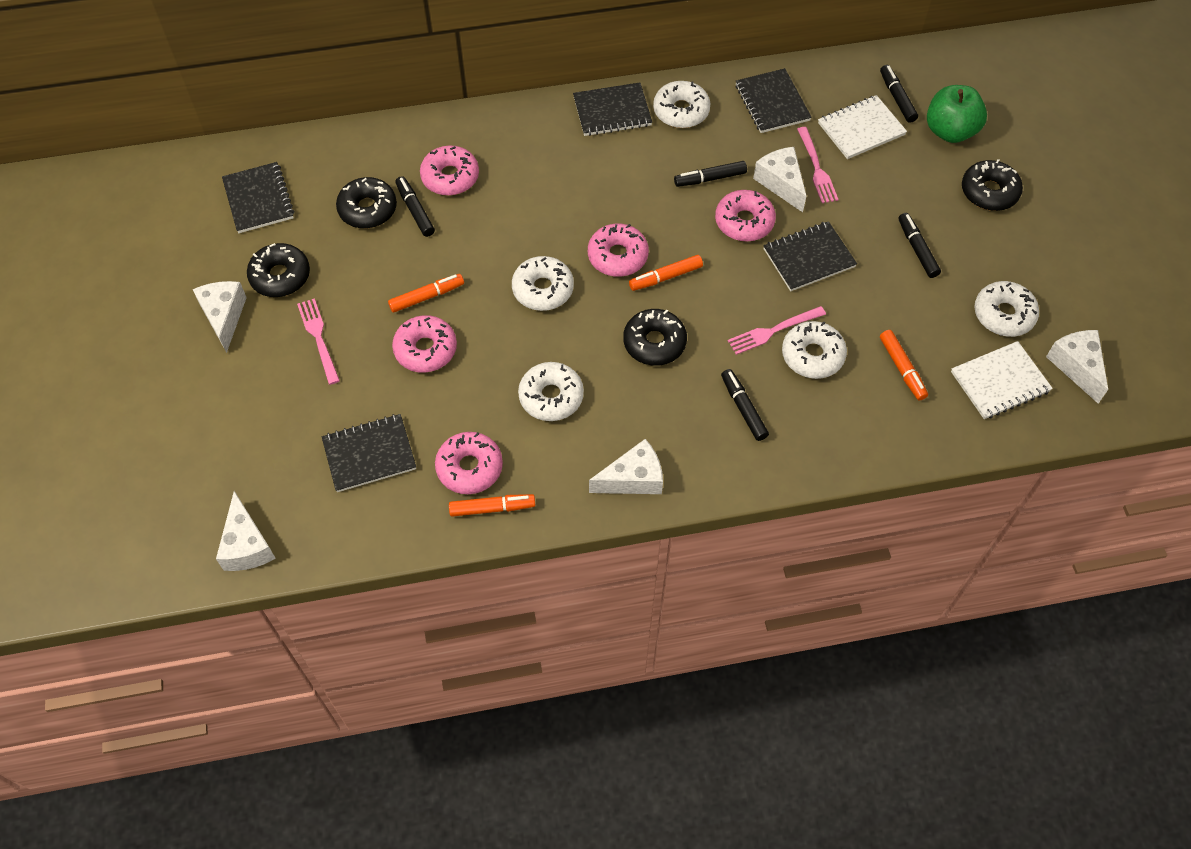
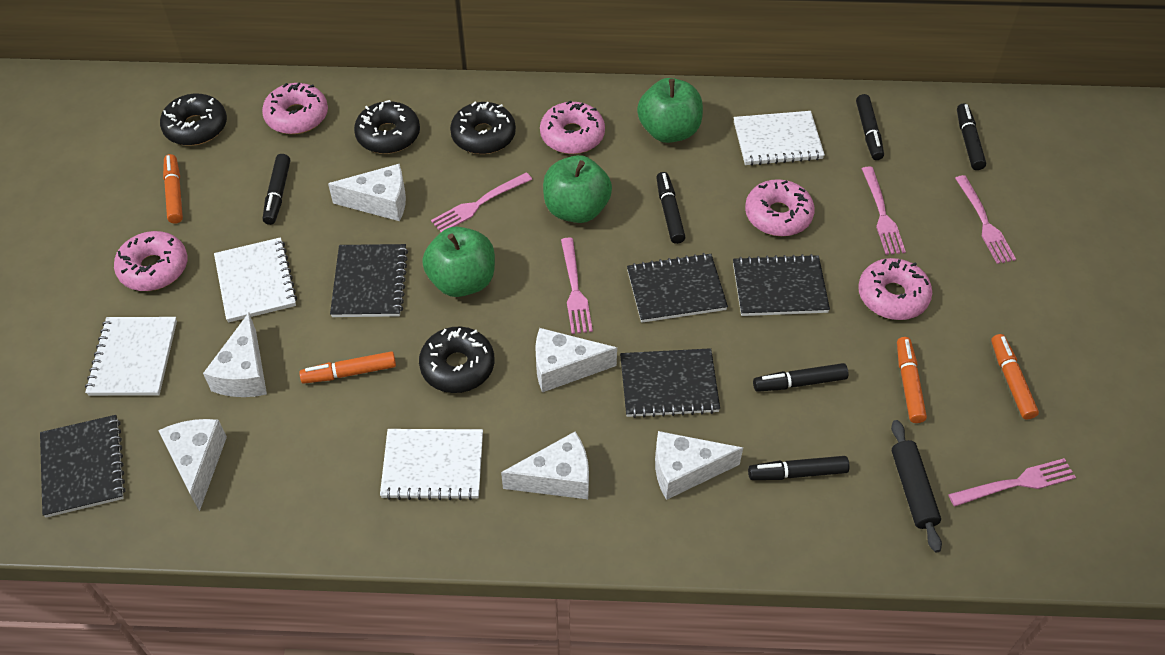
black marker: [395,176,435,237] [674,161,747,187] [721,369,769,441] [880,65,918,123] [898,213,941,278] = 5 -> [263,154,290,225] [656,172,686,244] [748,456,850,480] [753,363,848,392] [856,94,884,160] [957,103,986,170] = 6
black rolling pin: none = 0 -> [891,420,942,553] = 1
green apple: [927,85,987,143] = 1 -> [422,226,495,297] [543,155,612,223] [637,78,703,143] = 3
pink fork: [297,298,340,385] [728,306,826,355] [797,127,839,203] = 3 -> [431,172,532,232] [561,238,593,334] [862,166,906,255] [948,458,1076,507] [955,175,1016,264] = 5
white cheese: [193,281,247,353] [216,491,276,571] [589,439,663,494] [753,147,806,212] [1046,330,1108,404] = 5 -> [158,419,227,511] [203,313,267,397] [328,164,406,221] [501,432,589,499] [535,328,617,392] [655,431,743,500] = 6
white donut: [512,256,574,311] [518,362,584,421] [653,81,711,128] [782,321,847,379] [974,281,1039,337] = 5 -> none = 0
white notebook: [818,95,907,159] [951,341,1053,419] = 2 -> [85,317,177,396] [214,237,297,323] [380,429,483,500] [733,111,825,166] = 4

